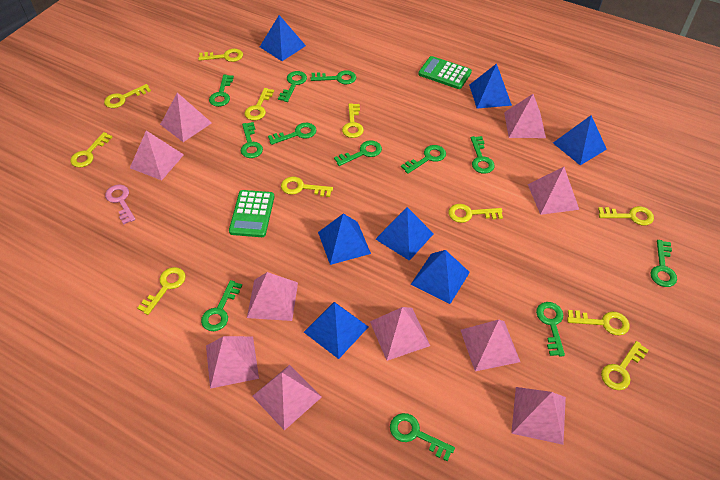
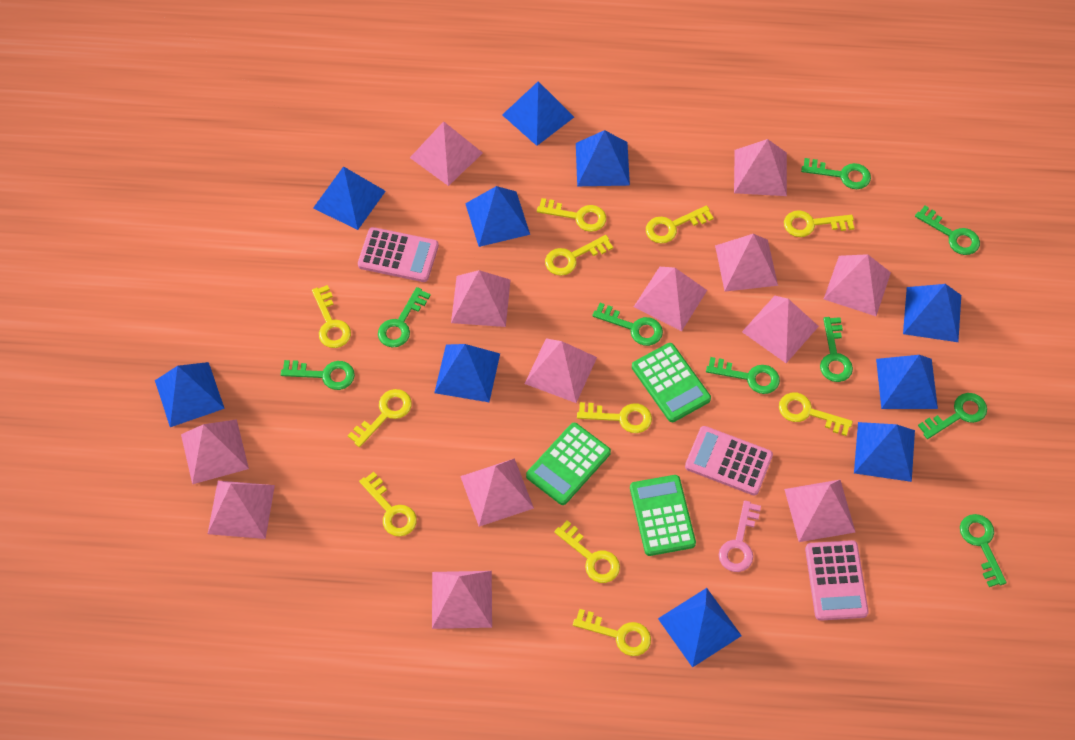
blue pyramid: [260,15,306,61] [304,302,368,359] [318,214,371,265] [375,207,434,261] [411,250,470,304] [469,63,512,109] [553,115,607,165] = 7 -> [155,362,225,427] [313,166,386,230] [434,344,500,402] [465,186,530,247] [502,81,574,146] [576,130,630,186] [658,588,742,668] [854,422,915,482] [876,355,938,409] [903,284,961,342] = 10
green calculator: [229,190,274,237] [418,56,472,89] = 2 -> [526,423,611,505] [630,475,696,556] [632,343,711,422] = 3
green key: [201,280,242,331] [209,75,234,107] [241,122,263,158] [268,123,316,145] [278,71,307,102] [311,70,356,84] [334,140,382,166] [390,413,455,461] [401,145,446,174] [471,136,495,174] [536,302,565,356] [650,240,677,287] = 12 -> [281,360,355,390] [378,287,431,347] [593,303,663,346] [706,357,780,394] [801,158,871,189] [820,317,853,382] [915,206,980,255] [918,393,987,439] [960,514,1007,587] = 9
pink calculator: none = 0 -> [358,227,439,282] [685,426,773,495] [805,540,869,621] = 3
pink pyramid: [130,131,184,180] [160,93,212,142] [206,336,259,389] [247,272,298,321] [252,365,322,430] [370,307,430,361] [461,320,520,371] [504,94,546,138] [511,387,566,445] [528,167,579,215] = 10 -> [181,419,249,484] [208,481,275,539] [410,121,483,186] [432,571,492,629] [451,270,511,327] [460,458,534,527] [525,339,597,403] [634,267,707,331] [715,234,778,292] [734,139,787,196] [742,296,819,363] [784,480,856,542] [824,254,891,316] = 13

